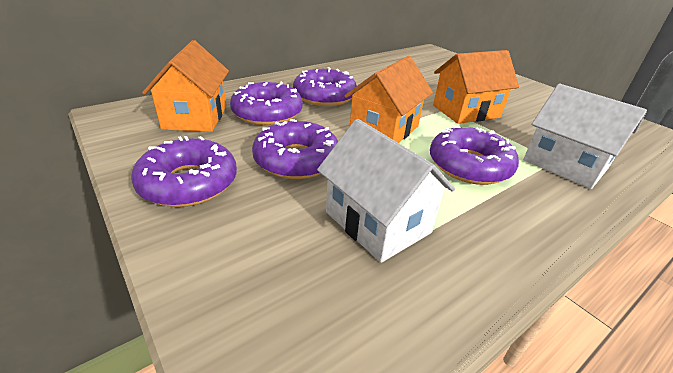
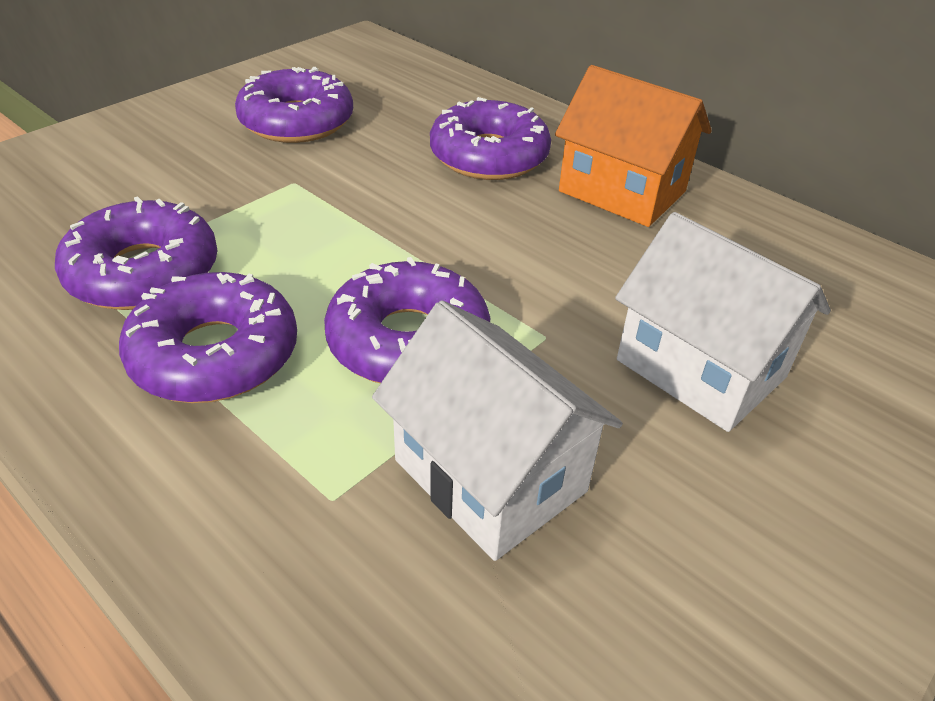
orange house: [142,40,229,132] [344,56,433,143] [433,50,519,124] = 3 -> [555,65,712,227] = 1

